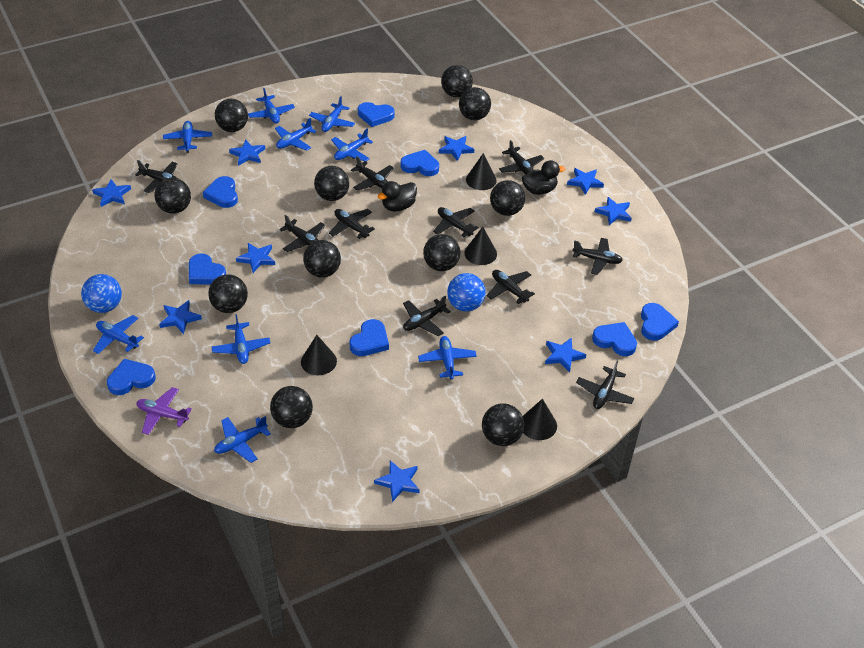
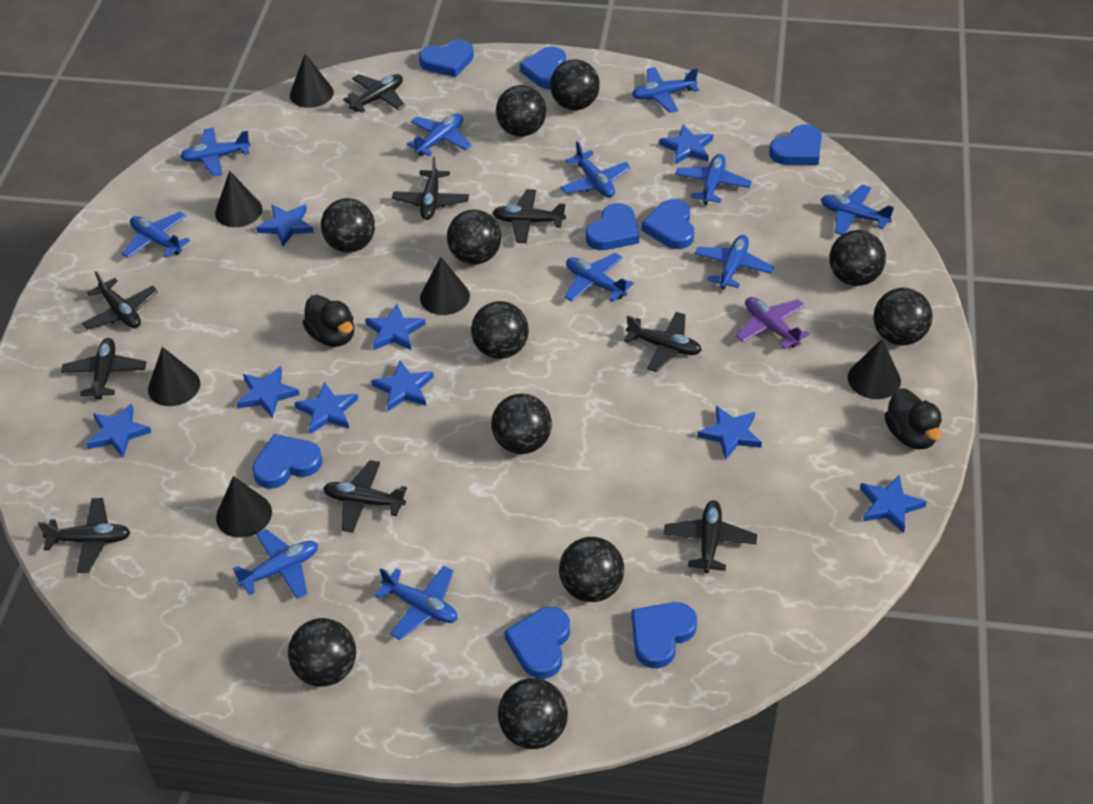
black cone: [301,335,337,375] [464,227,497,265] [466,153,497,190] [523,399,557,440] = 4 -> [148,347,200,406] [215,171,262,227] [216,476,272,538] [290,54,334,108] [420,257,470,315] [848,339,901,399] = 6
black plane: [135,160,178,193] [279,215,326,252] [329,209,375,239] [351,156,394,191] [403,296,451,337] [433,207,479,237] [486,270,535,304] [499,140,544,175] [573,238,623,275] [576,361,634,409] = 10 -> [38,498,131,573] [61,338,146,400] [82,271,158,330] [323,460,407,533] [343,74,405,113] [392,157,469,220] [492,189,566,243] [624,312,702,372] [664,500,757,573] = 9
blue ball: [81,274,122,313] [447,273,486,311] = 2 -> none = 0
blue plane: [93,315,144,354] [163,121,212,153] [212,314,270,364] [214,416,271,463] [248,88,295,123] [275,118,316,151] [309,96,355,132] [331,129,373,161] [418,336,477,379] = 9 -> [121,212,190,258] [180,128,251,177] [233,529,318,599] [374,566,457,640] [407,113,472,156] [560,141,631,198] [564,253,634,302] [632,67,699,113] [675,154,752,205] [695,235,774,289] [821,185,894,235] = 11

